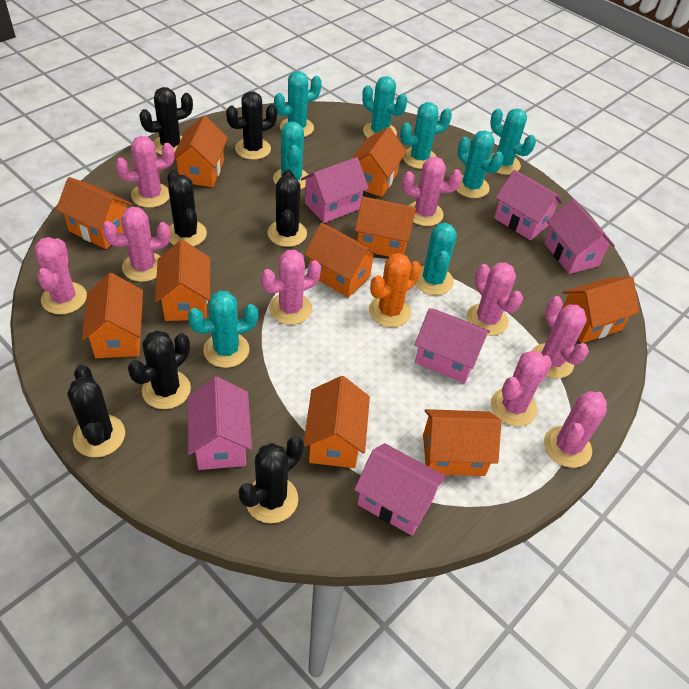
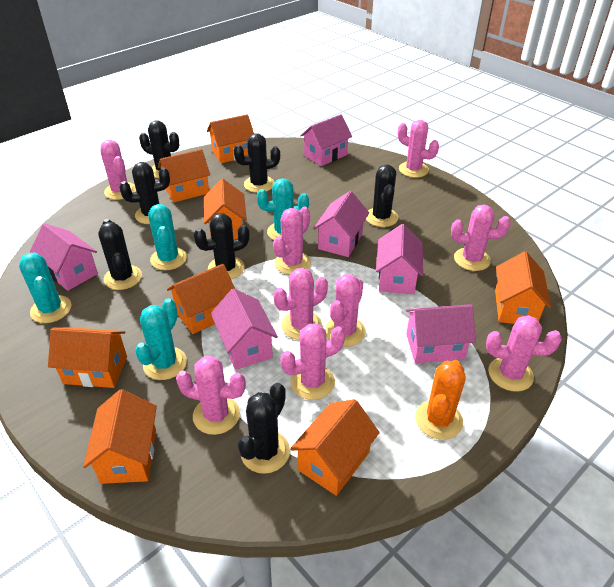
orange house: [56,177,132,249] [82,273,143,358] [155,240,210,321] [174,116,228,187] [304,223,379,298] [304,376,370,468] [352,127,407,197] [355,197,416,257] [423,409,501,476] [562,277,639,343] = 10 -> [48,327,127,388] [83,389,157,484] [158,149,210,203] [167,264,235,334] [204,179,247,240] [207,114,254,163] [290,399,380,496] [495,251,551,324] = 8
turquoise cactus: [188,291,258,368] [273,121,308,189] [274,71,322,137] [362,76,407,138] [400,102,452,169] [415,223,457,295] [456,131,504,198] [490,108,536,175] = 8 -> [19,252,72,323] [135,298,187,380] [148,204,187,270] [257,178,309,240] = 4

